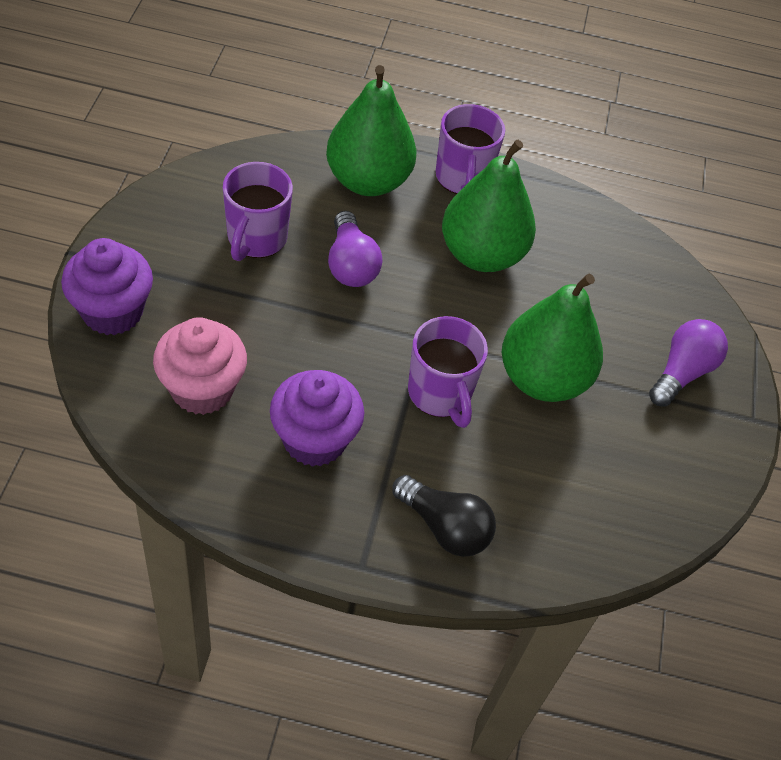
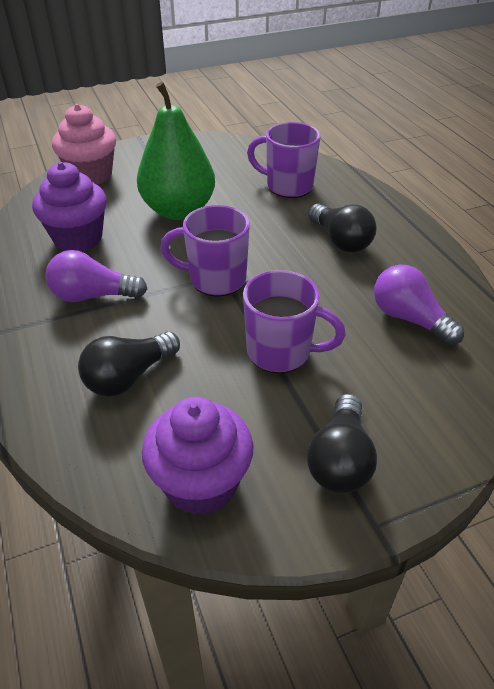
black light bulb: [392,475,496,557] = 1 -> [78,332,180,397] [307,394,377,494] [308,204,377,252] = 3
green pear: [326,65,416,196] [442,140,536,272] [502,274,603,402] = 3 -> [137,82,215,220] = 1

